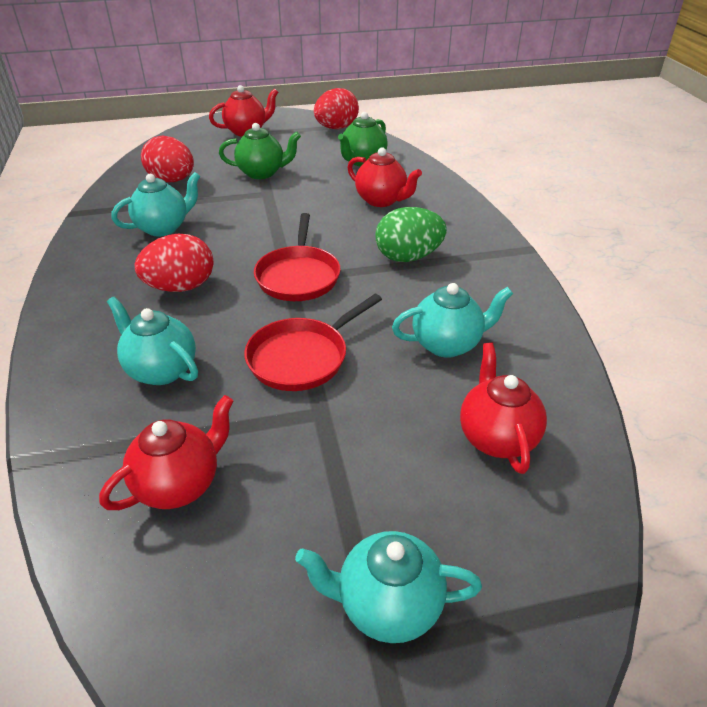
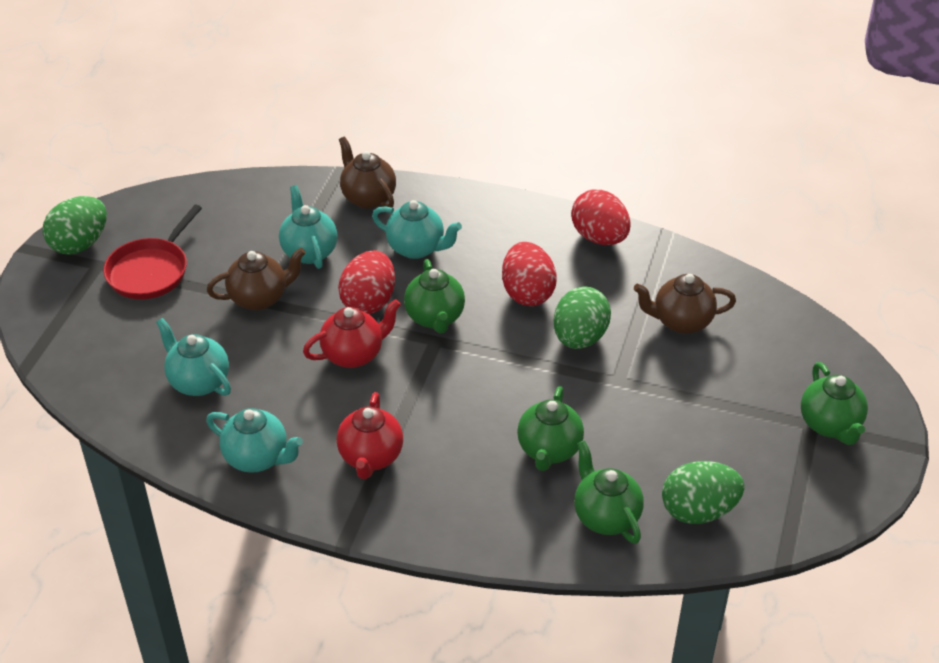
brown teapot: none = 0 -> [207,248,306,310] [339,136,396,209] [634,274,736,334] = 3
green egg: [375,207,447,262] = 1 -> [43,196,107,255] [554,286,611,349] [662,461,744,524] = 3
green teapot: [219,123,301,179] [338,112,387,167] = 2 -> [404,259,465,333] [517,386,584,471] [574,440,644,544] [801,362,868,445] = 4
red pan: [244,294,382,391] [254,213,341,301] = 2 -> [103,205,202,299] = 1
red teapot: [99,395,233,510] [209,85,279,137] [347,147,422,207] [460,342,547,474] = 4 -> [303,299,401,368] [337,392,403,479] = 2

